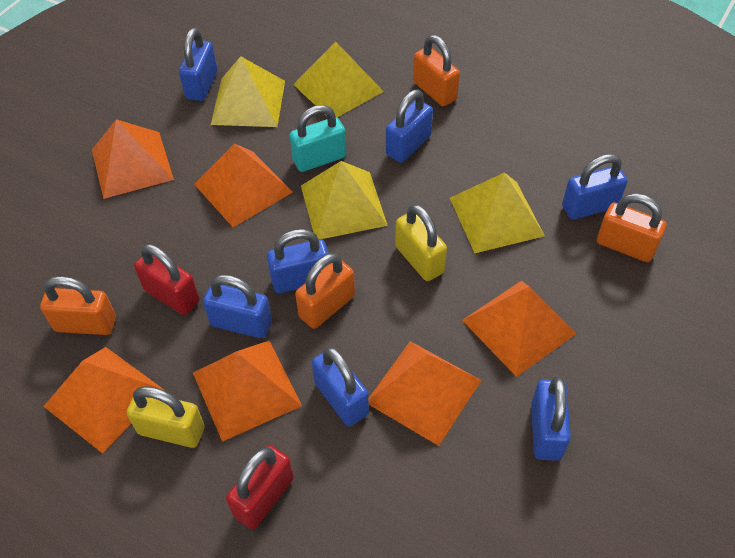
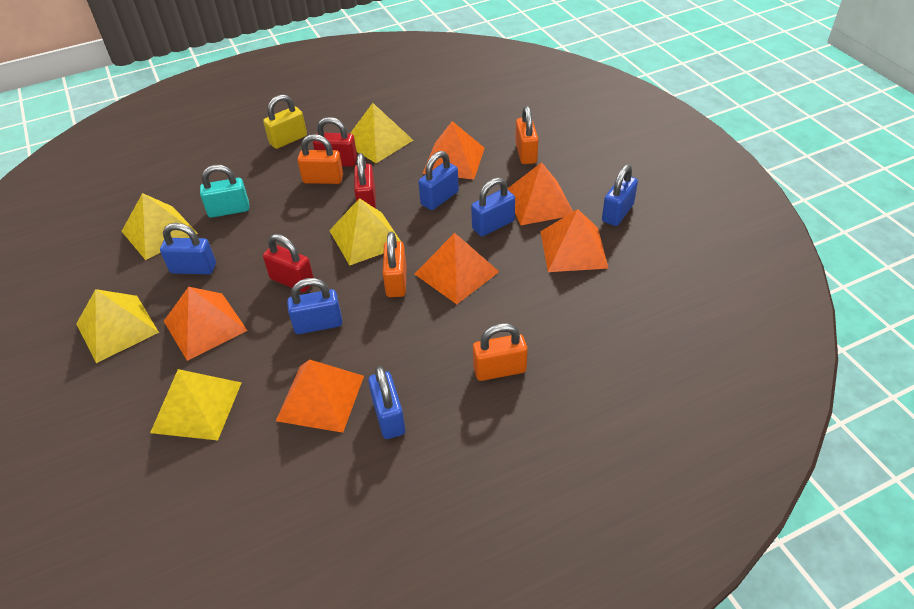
blue padlock: [179,28,217,101] [203,274,272,338] [267,229,329,293] [312,347,369,426] [386,89,433,163] [531,376,571,461] [562,154,628,220] = 7 -> [160,223,216,274] [287,278,342,334] [368,366,405,439] [418,151,459,210] [471,177,515,236] [602,164,638,226] = 6
red padlock: [134,244,200,315] [226,445,294,529] = 2 -> [263,234,314,292] [313,117,357,167] [354,153,376,208] = 3
yellow padlock: [127,386,205,448] [395,204,447,281] = 2 -> [263,94,307,149] = 1
yellow pyramid: [211,56,285,127] [293,42,384,117] [301,161,388,239] [450,173,545,253] = 4 -> [76,289,159,363] [121,193,198,260] [150,369,242,440] [329,198,400,266] [350,103,413,163] = 5

